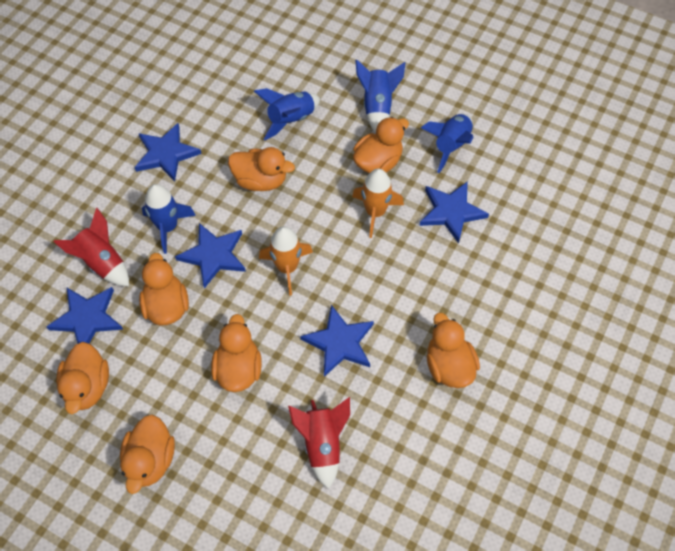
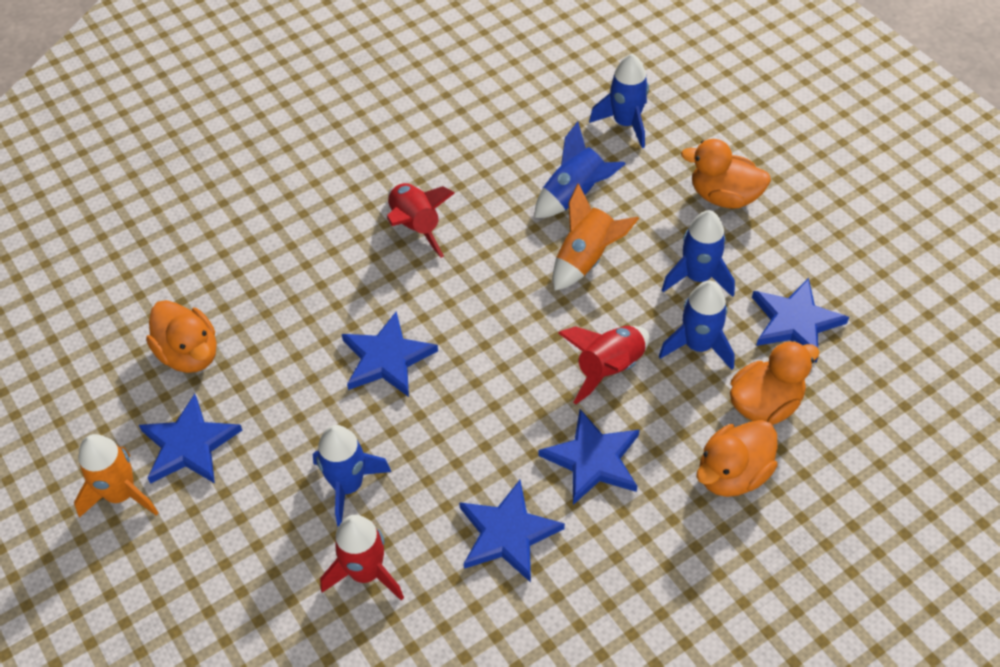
blue rocket: [142,184,196,254] [254,88,320,140] [355,60,405,133] [421,114,473,173] = 4 -> [313,425,391,527] [534,121,625,218] [589,54,649,148] [659,281,735,370] [662,210,735,297] = 5
orange duck: [56,342,109,414] [120,414,175,494] [139,253,189,326] [211,314,262,392] [228,147,295,191] [353,117,409,173] [427,313,480,388] = 7 -> [146,300,217,373] [681,139,771,209] [696,420,778,497] [730,341,820,425] = 4
red rocket: [53,208,129,286] [288,397,350,489] = 2 -> [320,515,404,601] [387,183,455,258] [558,326,650,404] = 3

